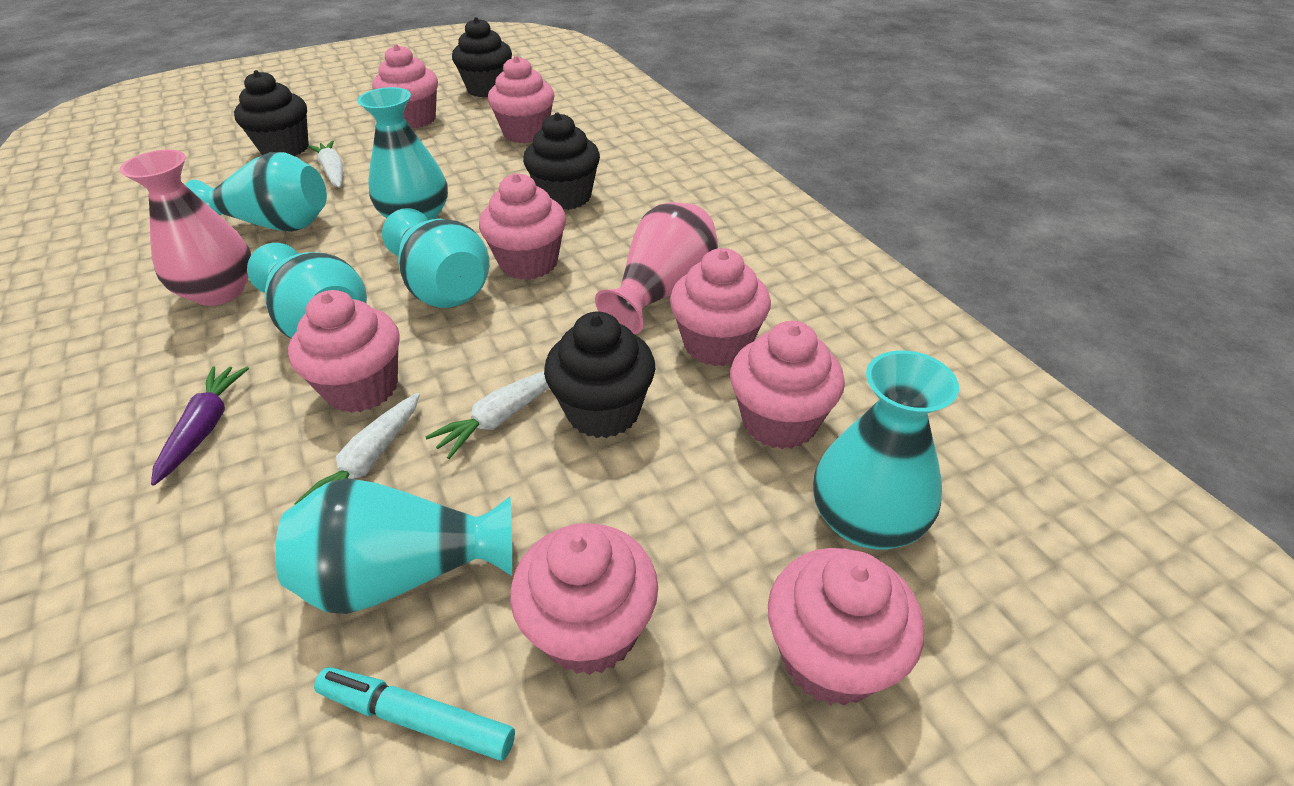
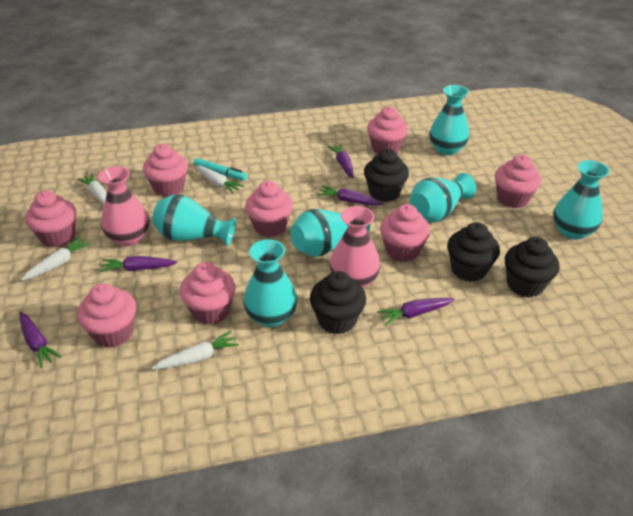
purple carrot: [151,366,249,486] = 1 -> [19,312,62,368] [100,256,178,272] [317,185,383,206] [327,144,354,178] [377,298,455,326] = 5
white carrot: [294,393,420,505] [308,140,343,188] [425,371,549,459] = 3 -> [21,237,91,280] [77,173,107,205] [152,331,239,369] [195,165,244,194] = 4

